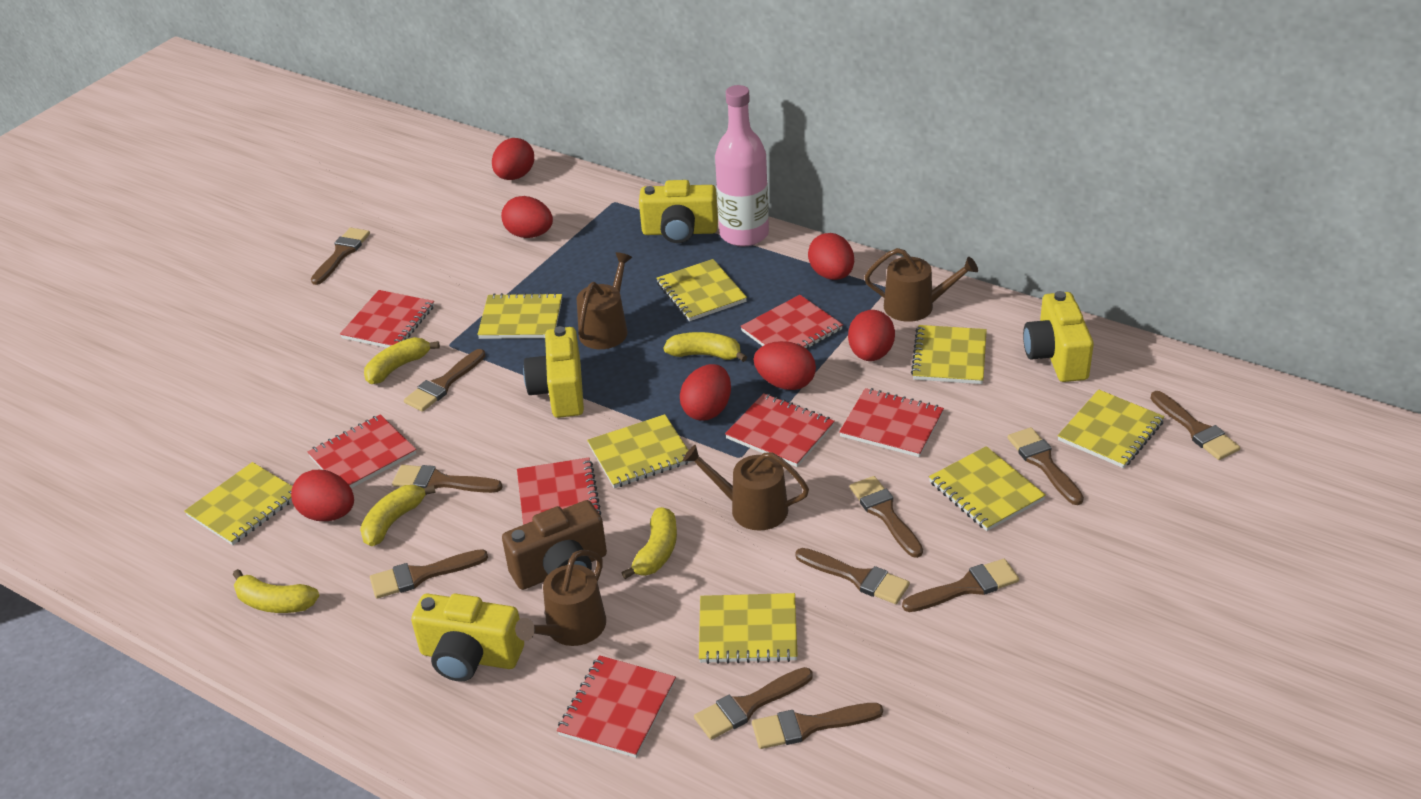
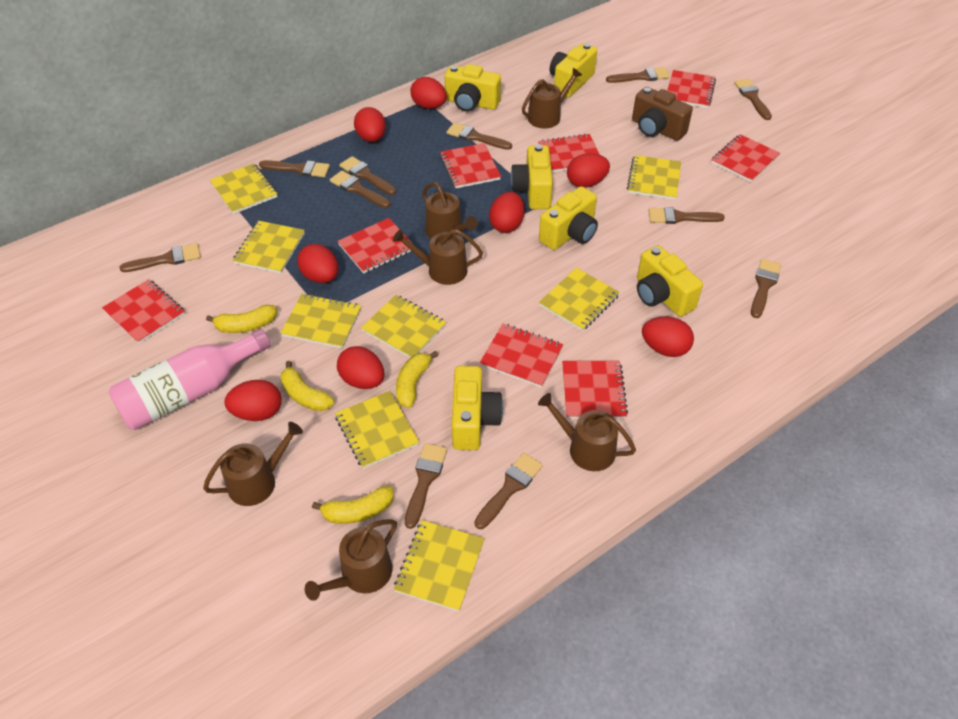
brown watering can: [515,550,606,646] [577,252,632,349] [683,445,809,531] [865,248,978,322] = 4 -> [203,422,303,506] [305,519,397,601] [393,229,483,285] [422,182,478,239] [522,68,582,129] [538,393,636,471] = 6
red egg: [291,470,354,521] [492,138,534,180] [501,196,553,238] [680,364,731,421] [754,341,816,390] [808,233,854,280] [848,310,895,361] = 7 -> [224,380,282,421] [297,244,338,283] [337,346,384,389] [354,107,386,142] [410,77,447,109] [489,192,525,233] [567,153,610,187] [642,317,694,357] = 8
red notebook: [308,414,416,488] [340,290,434,348] [517,457,601,525] [557,655,676,758] [725,393,835,467] [740,295,843,349] [839,388,944,457] = 7 -> [102,279,185,344] [338,218,414,273] [440,143,501,188] [480,324,563,388] [538,134,600,173] [562,361,628,419] [667,70,716,108] [711,134,780,182] = 8
yellow banana: [233,569,320,613] [360,485,436,546] [364,337,440,384] [622,507,677,579] [664,332,747,362] = 5 -> [206,305,277,333] [280,361,334,411] [312,486,394,524] [396,351,438,408] = 4
yellow camera: [411,594,524,682] [523,326,584,418] [639,180,718,243] [1023,291,1094,382] = 4 -> [445,64,501,112] [452,366,503,450] [511,144,553,209] [539,186,598,250] [550,43,597,98] [637,245,703,317] = 6

